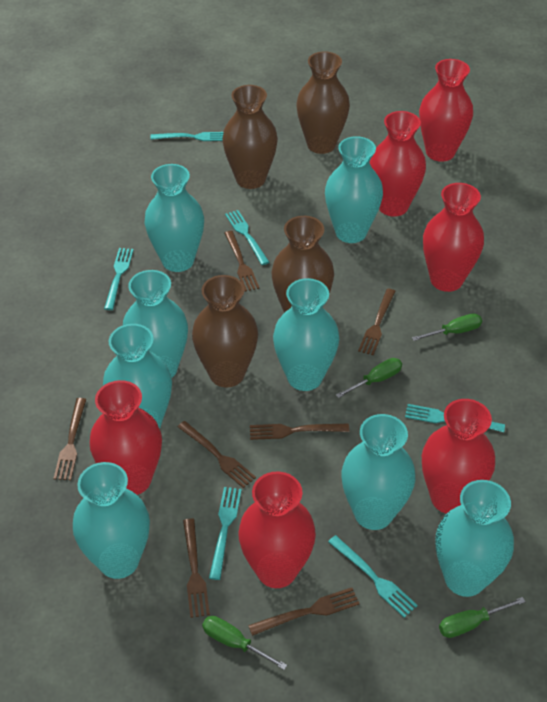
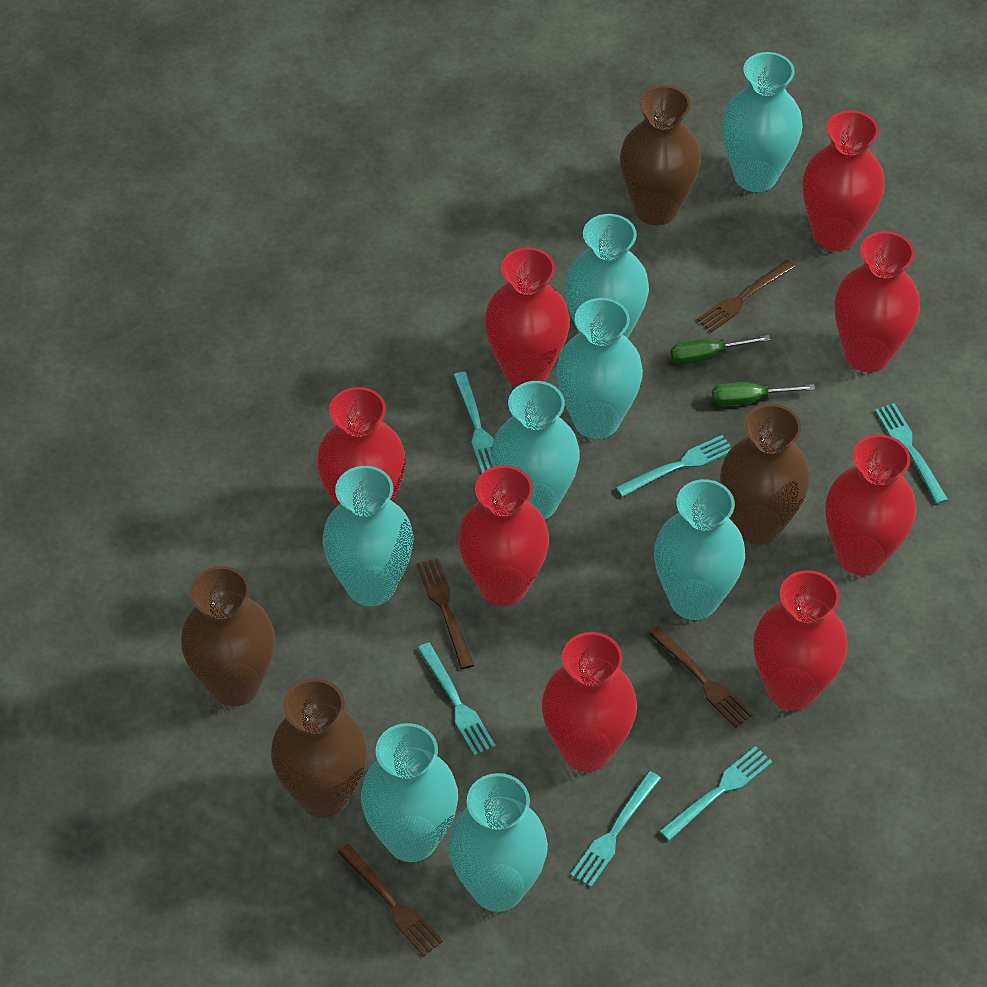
brown fork: [53,398,86,480] [178,421,256,488] [183,518,210,618] [224,231,259,292] [248,588,360,636] [250,424,349,440] [358,289,396,355] = 7 -> [337,844,443,956] [416,558,474,669] [649,626,753,728] [697,260,795,332] = 4
green screwdriver: [202,616,287,670] [336,358,402,398] [412,313,482,341] [439,597,525,638] = 4 -> [671,335,770,364] [712,382,815,406] = 2
red vase: [90,380,162,495] [238,471,316,588] [370,111,426,216] [419,59,473,162] [422,399,495,514] [423,183,484,292] = 6 -> [317,387,406,507] [458,465,549,606] [484,247,570,387] [542,632,637,772] [753,570,847,711] [802,110,885,251] [825,434,916,575] [834,231,920,372] = 8

